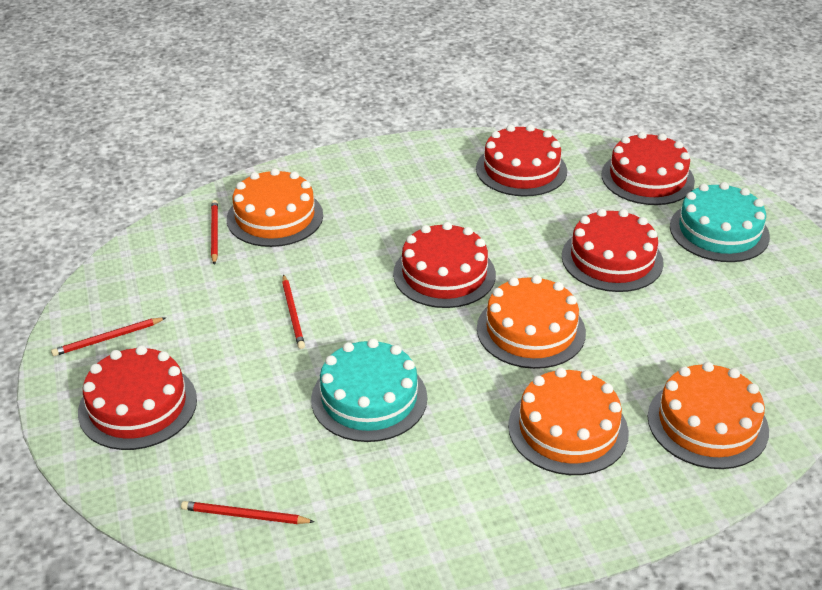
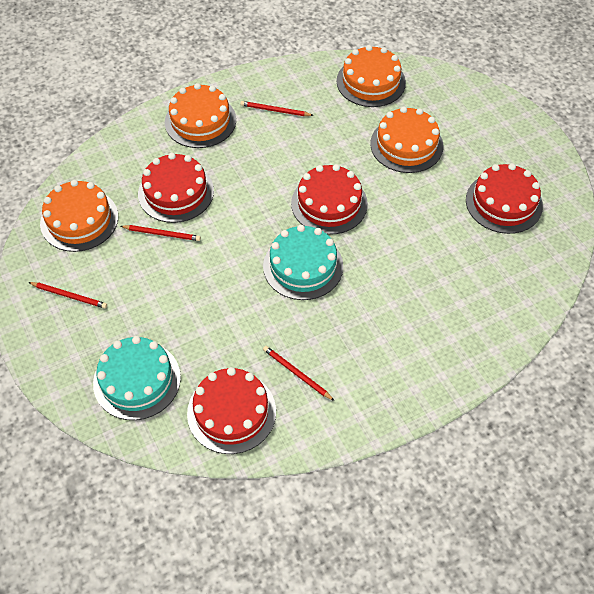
red cake: [78,345,197,450] [393,222,496,308] [476,124,567,196] [562,209,664,292] [601,132,695,205] = 5 -> [138,153,214,223] [187,367,276,454] [291,164,368,235] [466,163,543,234] = 4

